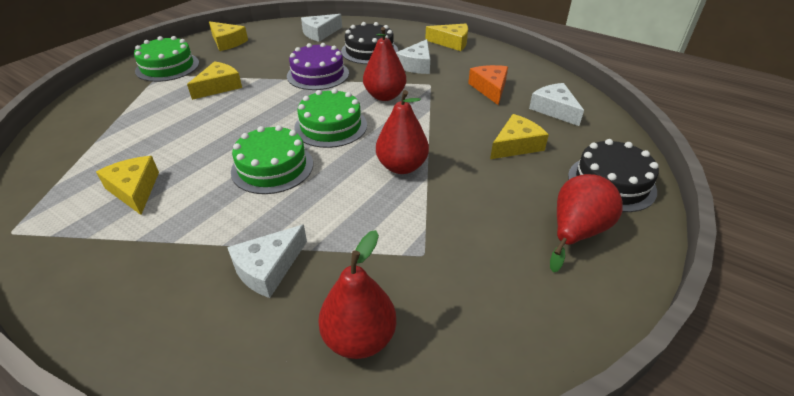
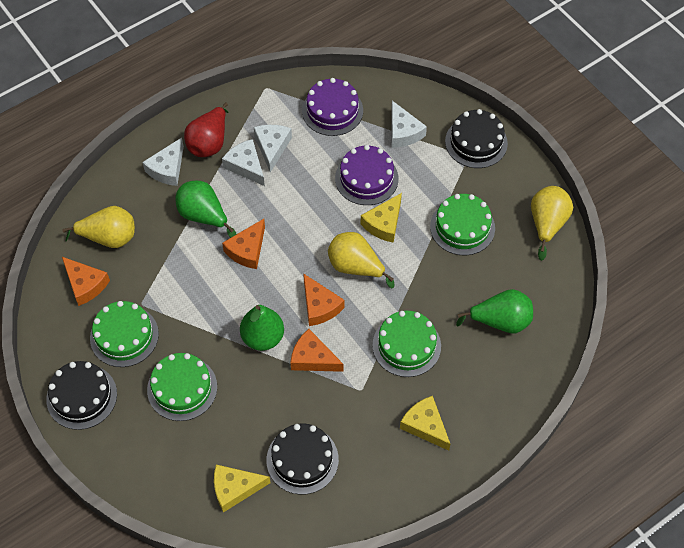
black cake: [341,22,398,64] [568,139,659,212] = 2 -> [46,361,117,430] [267,423,339,495] [445,109,508,168] = 3
green cake: [134,36,199,82] [231,125,313,194] [294,89,367,148] = 3 -> [90,301,159,367] [147,353,217,421] [372,311,441,377] [430,194,495,255] = 4
green pear: none = 0 -> [175,181,236,238] [240,305,284,351] [456,289,533,333] = 3
orange cheese: [468,65,508,105] = 1 -> [62,257,110,306] [222,219,265,269] [291,329,344,372] [303,273,344,326] = 4
purple cake: [287,43,349,90] = 1 -> [302,78,363,136] [335,145,398,205] = 2
red pear: [318,230,396,359] [363,27,406,101] [376,90,429,174] [550,174,623,272] = 4 -> [184,102,229,157] = 1
yellow cheese: [96,156,159,215] [187,61,242,100] [209,21,248,51] [425,23,468,51] [490,114,549,159] = 5 -> [214,465,270,513] [361,193,402,243] [400,396,450,451] = 3
yellow pear: none = 0 -> [63,206,135,248] [328,232,395,288] [531,186,573,261] = 3

